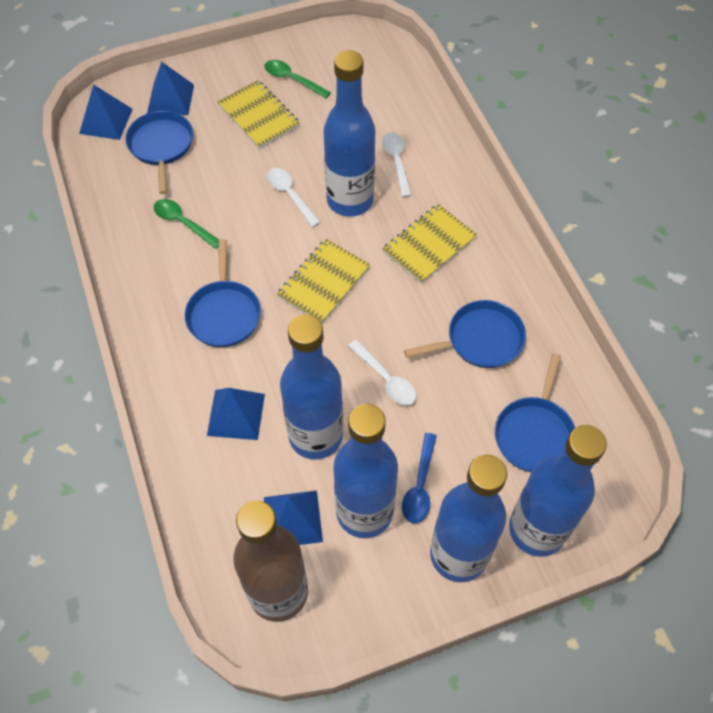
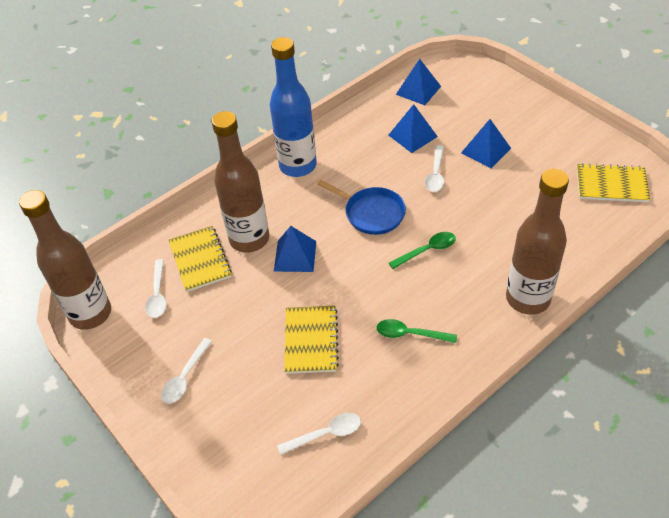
blue bottle: [280,314,343,459] [324,50,375,217] [333,404,398,538] [430,455,507,582] [509,425,607,557] = 5 -> [270,37,317,177] = 1
blue pan: [125,111,193,194] [185,239,261,347] [404,300,526,368] [495,353,575,473] = 4 -> [317,180,406,235] = 1
blue spoon: [402,433,437,523] = 1 -> none = 0
brown bottle: [233,500,308,622] = 1 -> [19,190,111,330] [212,111,269,253] [506,169,569,315] = 3
white spoon: [267,168,321,227] [348,340,416,405] [382,132,412,197] = 3 -> [145,259,167,318] [161,338,212,404] [277,413,361,455] [425,145,444,192] = 4

